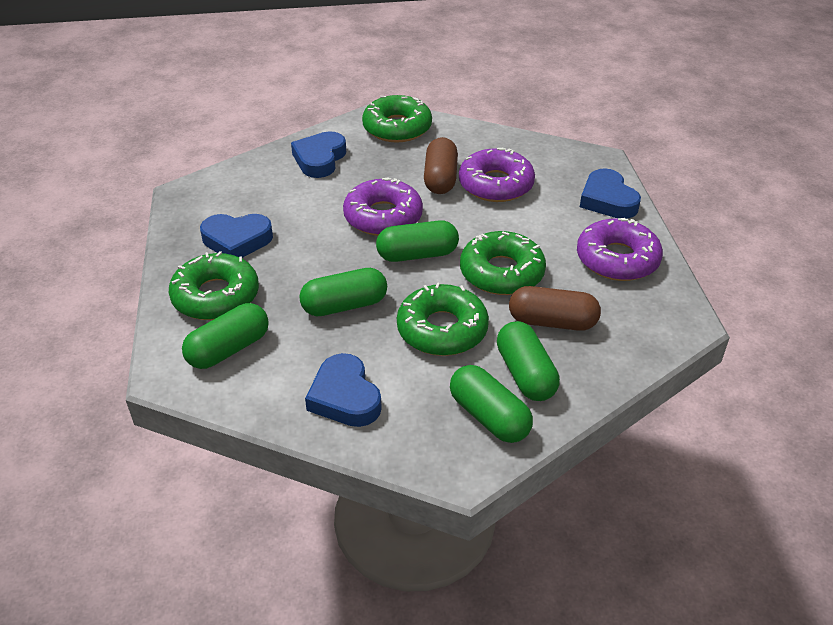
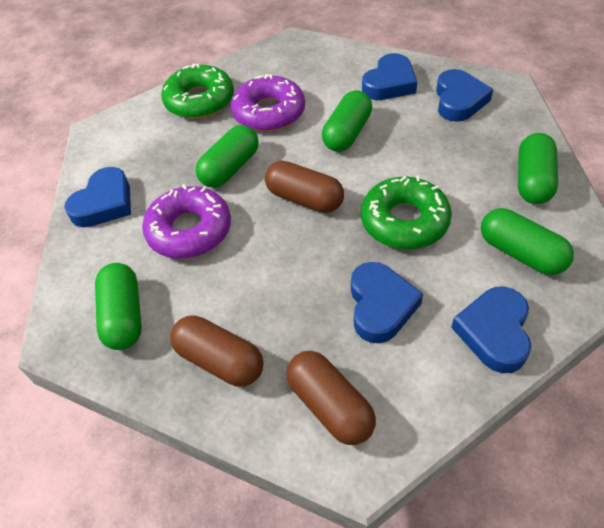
blue heart: [200,214,273,258] [291,131,346,178] [305,353,382,427] [580,168,641,219] = 4 -> [64,167,131,227] [351,262,423,343] [362,53,417,100] [436,69,493,122] [451,286,531,373] = 5
brown capsule: [424,137,458,194] [509,286,601,331] = 2 -> [170,315,264,386] [265,161,344,213] [286,351,376,445] = 3
green donut: [169,251,259,320] [362,95,432,142] [397,283,489,356] [460,231,546,295] = 4 -> [161,64,234,119] [361,176,452,249] = 2
purple donut: [343,177,423,236] [459,148,535,202] [577,218,663,281] = 3 -> [142,184,231,259] [231,74,305,132] = 2

